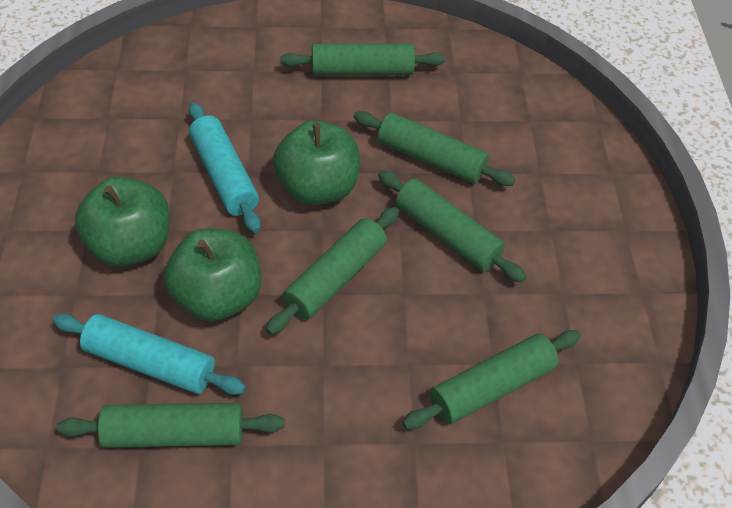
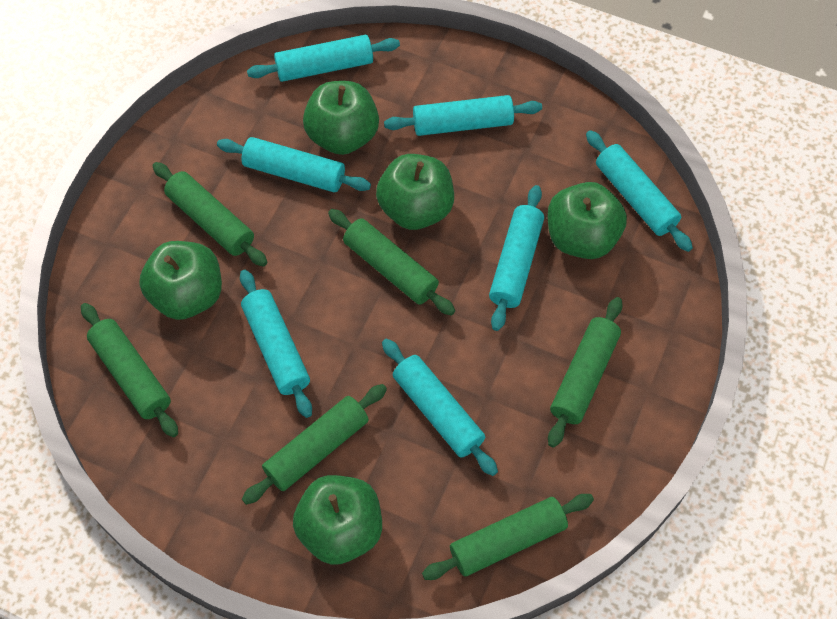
green apple: [75,177,170,267] [164,228,261,321] [273,120,360,205] = 3 -> [139,241,222,320] [293,475,382,565] [303,81,379,155] [376,154,454,230] [548,182,627,259] = 5
turquoise rolling pin: [53,314,246,395] [189,102,261,233] = 2 -> [217,137,371,192] [240,270,312,418] [247,35,400,82] [382,339,498,476] [384,95,542,136] [489,185,544,331] [586,130,693,252] = 7

